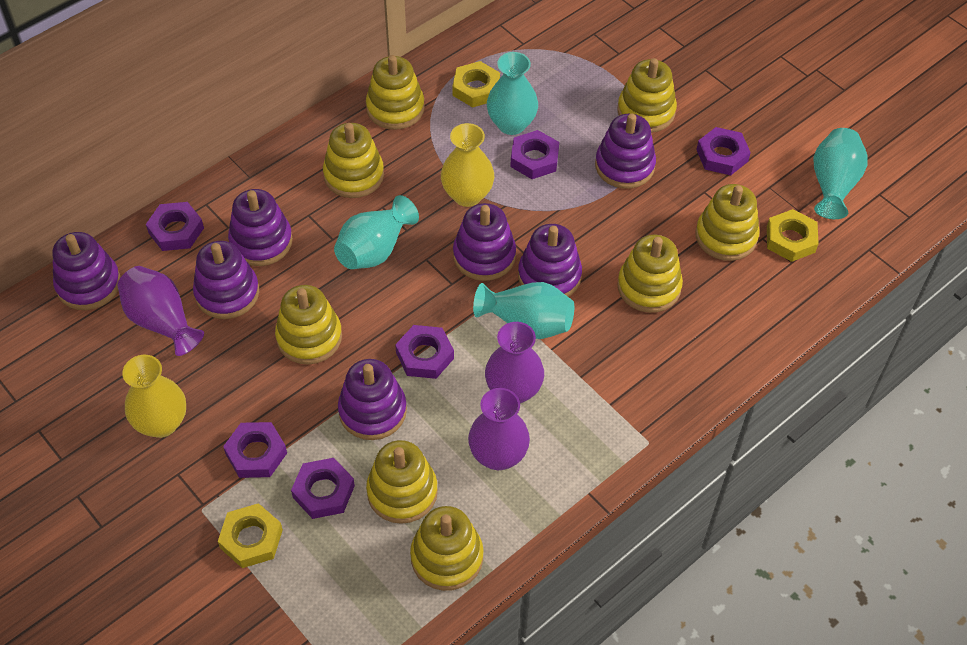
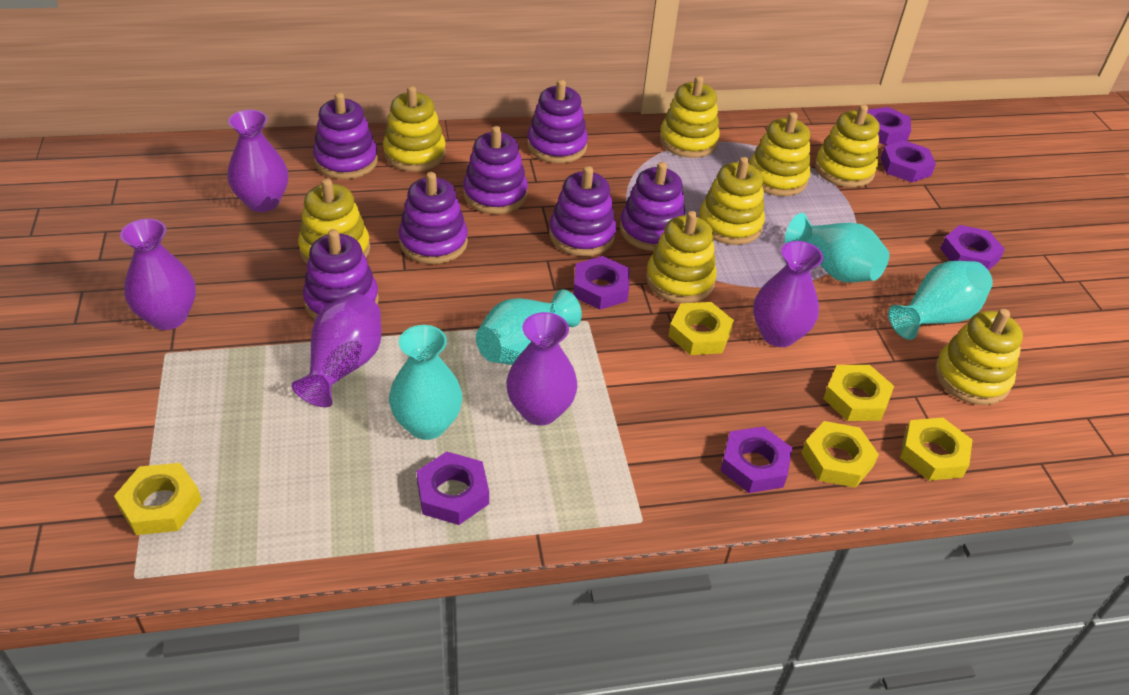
purple vase: [117,266,204,356] [468,388,530,470] [485,322,544,403] = 3 -> [120,219,196,330] [227,110,288,212] [292,293,381,407] [506,312,578,425] [753,241,823,347] = 5
yellow nut: [218,503,283,568] [452,61,500,108] [767,209,819,262] = 3 -> [114,463,202,535] [668,302,734,355] [801,421,879,488] [823,365,894,421] [900,418,972,481] = 5
yellow vase: [122,355,186,438] [441,123,494,207] = 2 -> none = 0

